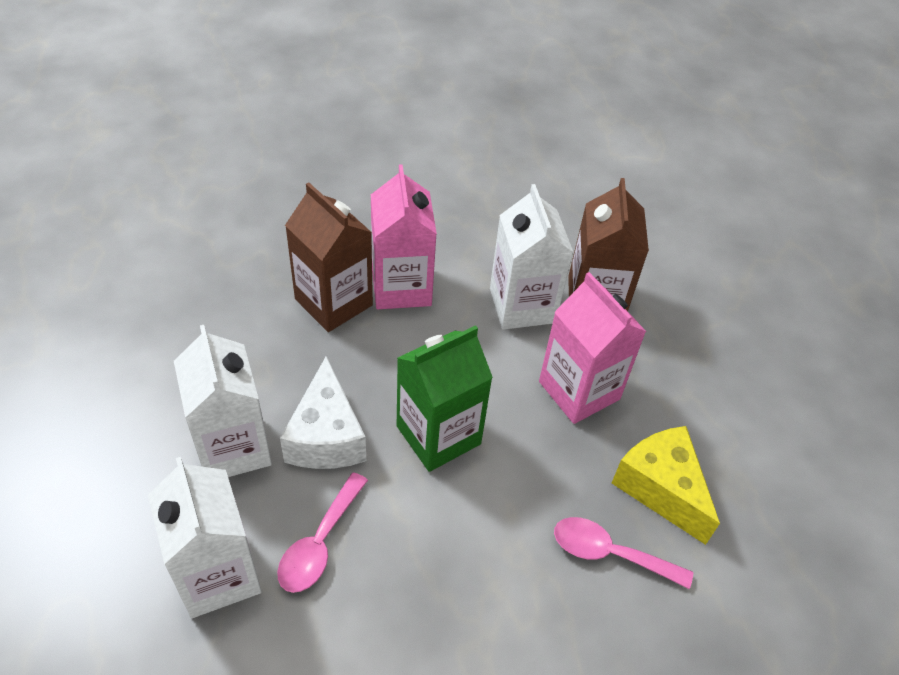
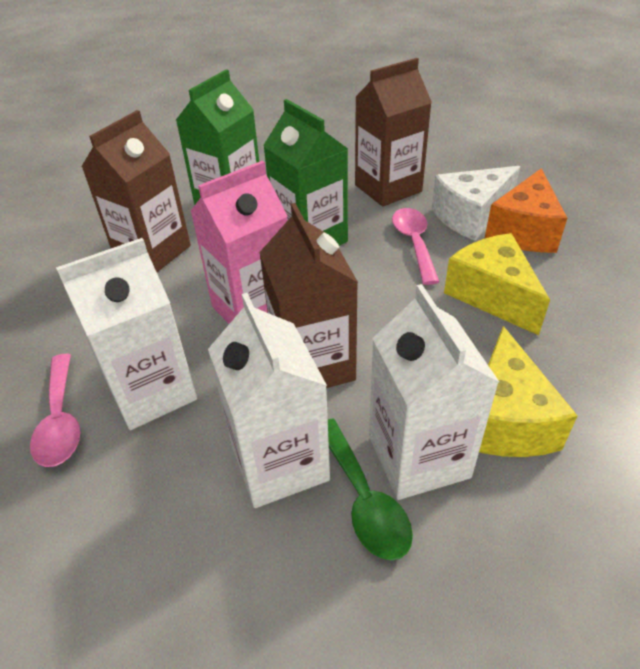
brown carton: [285,183,373,332] [568,178,649,311] = 2 -> [81,110,191,272] [259,203,358,388] [355,58,432,206] = 3
green carton: [397,325,493,472] = 1 -> [176,69,259,205] [263,99,348,246] = 2
green spoon: none = 0 -> [328,418,413,561] = 1
orange cheese: none = 0 -> [485,168,567,253] = 1
pink carton: [371,164,437,309] [539,272,647,424] = 2 -> [191,161,287,324] = 1
yellow cheese: [612,426,720,545] = 1 -> [444,233,550,335] [479,326,577,457] = 2

